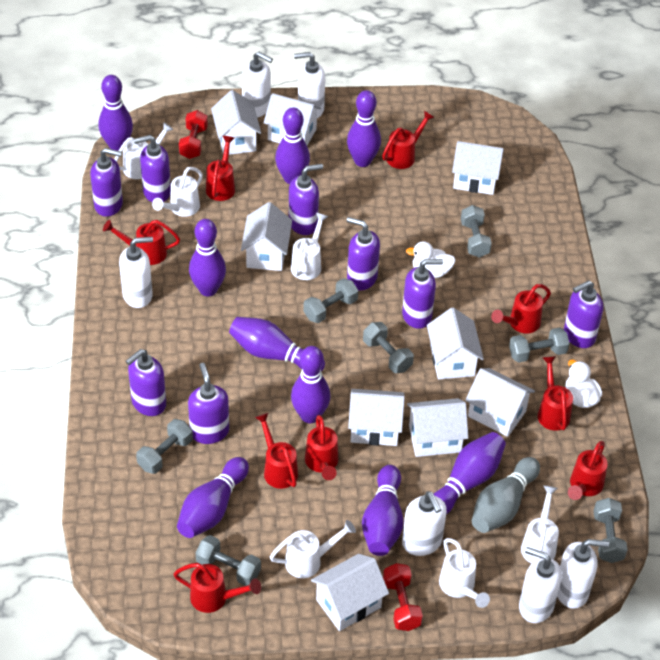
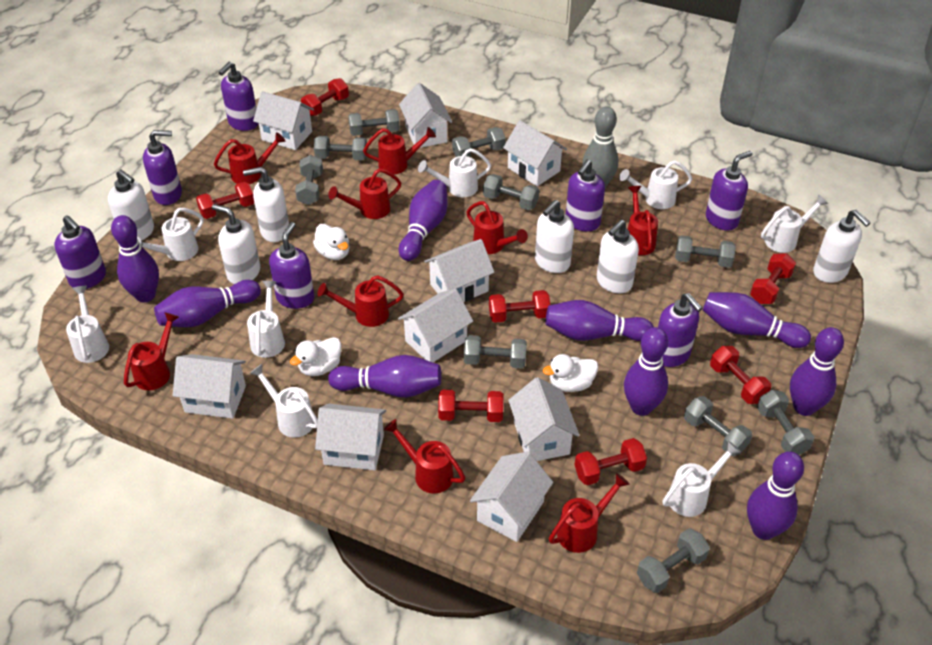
grey dumbbell: [136,419,193,474] [196,535,261,586] [303,278,358,323] [363,322,414,373] [461,205,492,258] [509,327,570,363] [594,498,627,563] = 7 -> [295,155,323,205] [314,136,367,160] [348,109,400,136] [452,127,506,157] [464,335,527,368] [483,174,539,210] [637,528,710,593] [675,235,736,268] [684,396,752,456] [757,390,814,455] = 10
purple soap dispenser: [90,148,123,217] [126,349,166,416] [134,135,171,202] [188,363,229,444] [289,164,323,235] [347,217,380,290] [402,259,443,329] [564,281,604,348] = 8 -> [54,215,106,289] [143,130,182,205] [218,62,258,131] [269,222,315,309] [566,160,605,231] [658,293,702,367] [706,151,753,231] = 7
red dumbbell: [179,110,208,159] [383,563,423,631] = 2 -> [196,182,254,219] [301,78,349,116] [438,390,503,422] [489,290,550,323] [575,438,647,485] [710,346,771,404] [750,253,796,304] = 7
white duck: [406,241,456,278] [565,360,602,408] = 2 -> [290,337,341,376] [313,224,349,260] [543,354,598,392] = 3
white watering can: [114,122,174,179] [152,167,203,217] [270,520,356,578] [291,213,328,280] [439,538,490,608] [521,485,559,564] = 6 -> [66,286,109,363] [137,208,203,261] [247,281,285,358] [250,364,318,438] [418,148,491,197] [619,160,692,209] [662,441,741,517] [761,194,828,253] = 8

